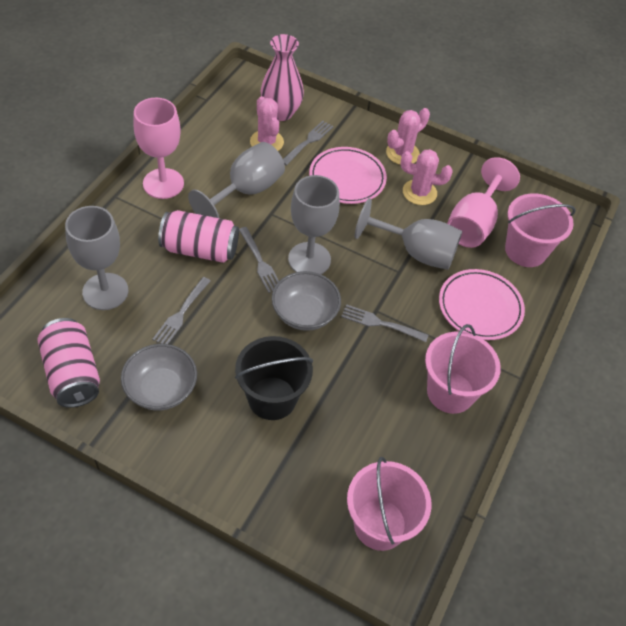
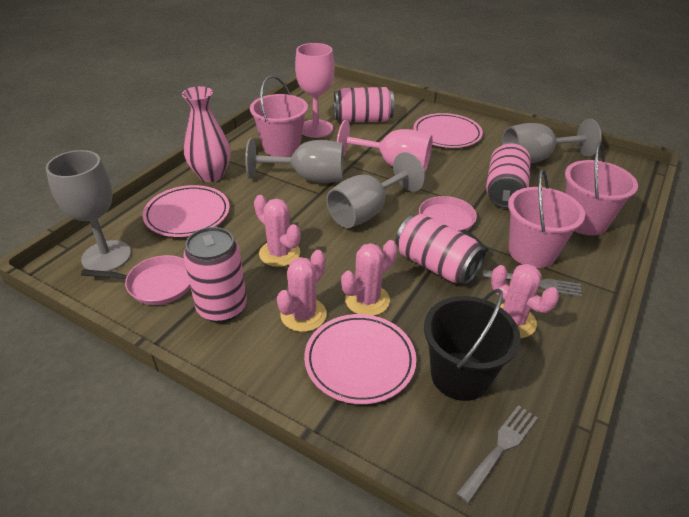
grey bowl: [121,344,197,411] [272,271,341,331] = 2 -> none = 0
grey fork: [152,277,211,344] [239,227,279,293] [283,121,333,166] [341,304,429,342] = 4 -> [456,405,538,504] [483,270,582,297] = 2
pink cactus: [250,96,284,151] [386,108,430,165] [400,149,453,205] = 3 -> [254,195,300,267] [277,250,327,332] [341,240,397,316] [491,264,559,338] = 4
pink can: [38,318,100,408] [158,210,239,263] = 2 -> [183,227,247,323] [334,87,394,123] [395,214,486,285] [486,144,531,208] = 4
pink pan: none = 0 -> [81,255,190,305] [419,196,489,252] = 2
pink plate: [309,147,387,204] [439,269,525,340] = 2 -> [142,185,230,237] [304,314,416,404] [414,113,483,148] = 3

